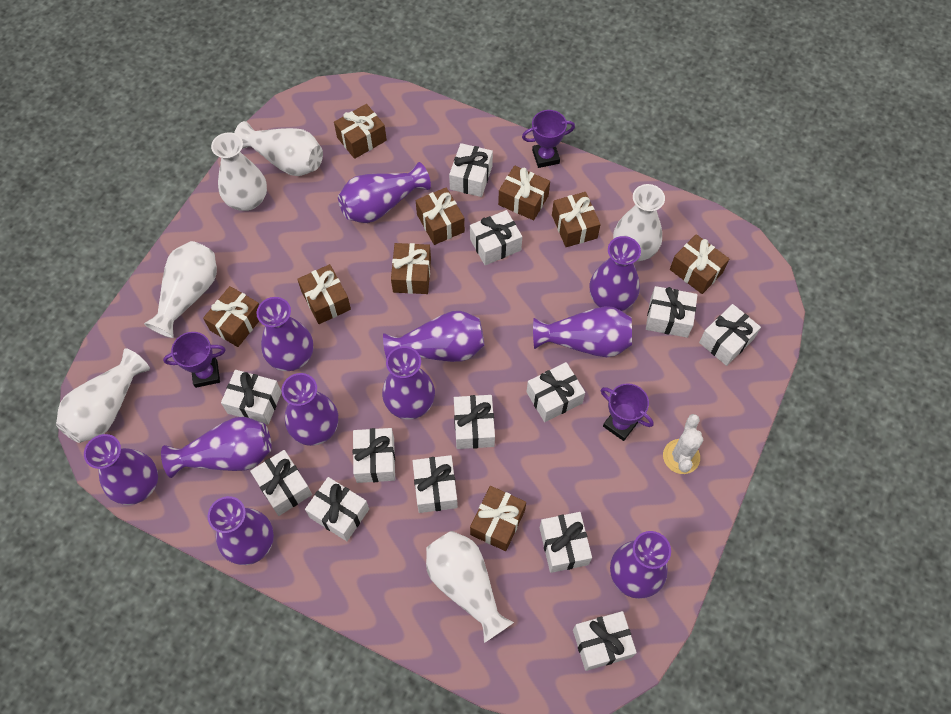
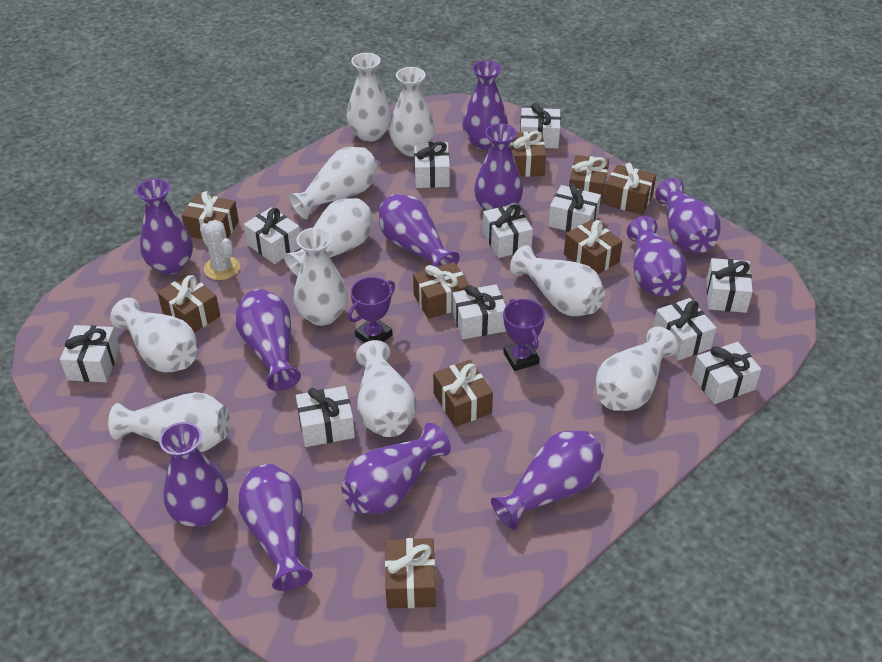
purple trophy: [163,332,226,388] [522,110,575,168] [601,383,654,441] = 3 -> [348,277,395,343] [503,299,545,371] = 2
white gift: [221,370,282,425] [250,450,312,516] [305,477,369,541] [353,428,395,483] [413,455,458,513] [449,143,493,197] [454,395,495,449] [470,210,522,265] [527,362,585,422] [540,512,592,573] [573,611,637,671] [646,286,697,338] [699,304,761,366] = 13 -> [60,325,120,382] [244,207,301,264] [296,386,355,447] [414,142,450,188] [452,284,506,339] [483,204,533,258] [520,103,561,149] [548,183,601,232] [654,298,716,361] [692,342,761,404] [707,258,753,313] = 11
white vase: [56,348,150,443] [144,241,217,338] [211,132,267,211] [234,121,323,176] [426,531,514,643] [613,184,665,261] = 6 -> [108,392,230,452] [110,298,197,372] [284,198,373,276] [289,147,377,219] [294,227,348,326] [347,53,392,142] [356,340,417,437] [389,67,435,157] [510,245,605,316] [596,327,678,411] = 10

